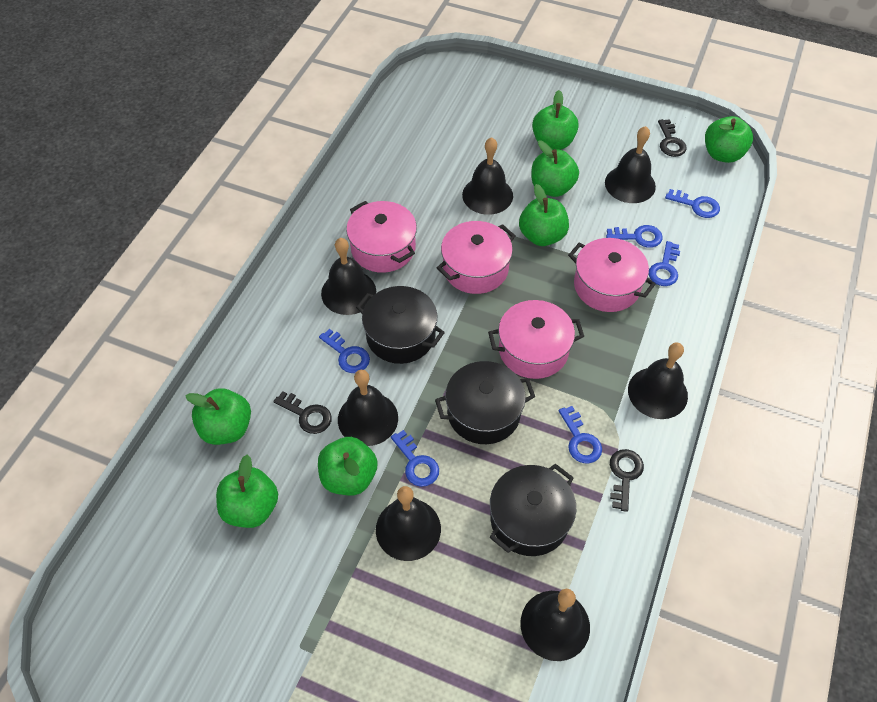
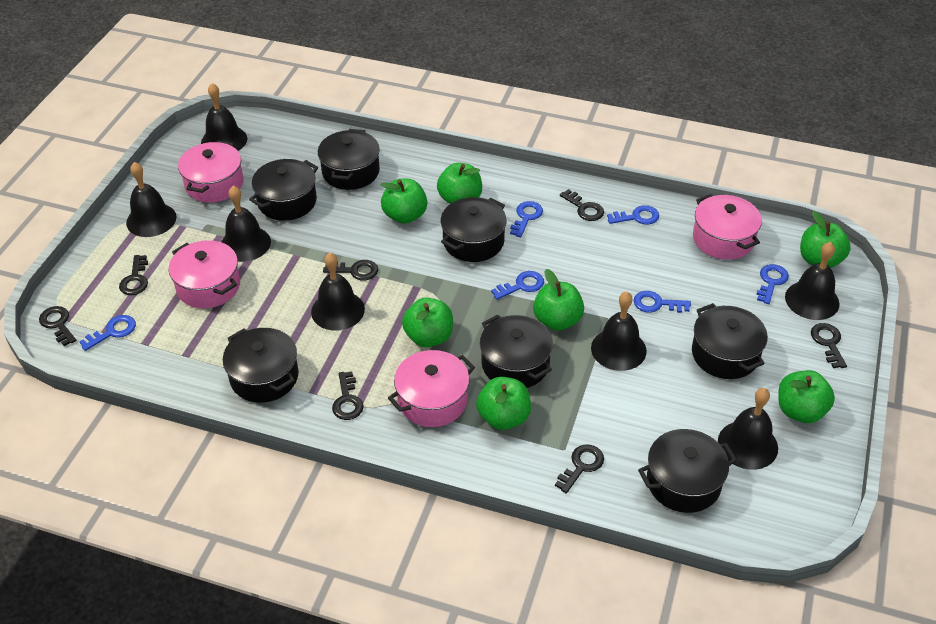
black key: [273,391,332,434] [610,449,644,512] [658,119,686,157] = 3 -> [39,306,76,346] [119,255,148,295] [323,260,378,280] [332,372,364,420] [555,444,604,494] [560,189,604,221] [811,323,847,368] = 7
black pot: [356,286,445,364] [435,361,535,444] [490,464,576,556] = 3 -> [223,328,299,403] [249,159,318,221] [318,129,380,190] [441,197,507,262] [480,314,553,388] [638,429,737,513] [692,303,768,379] = 7

